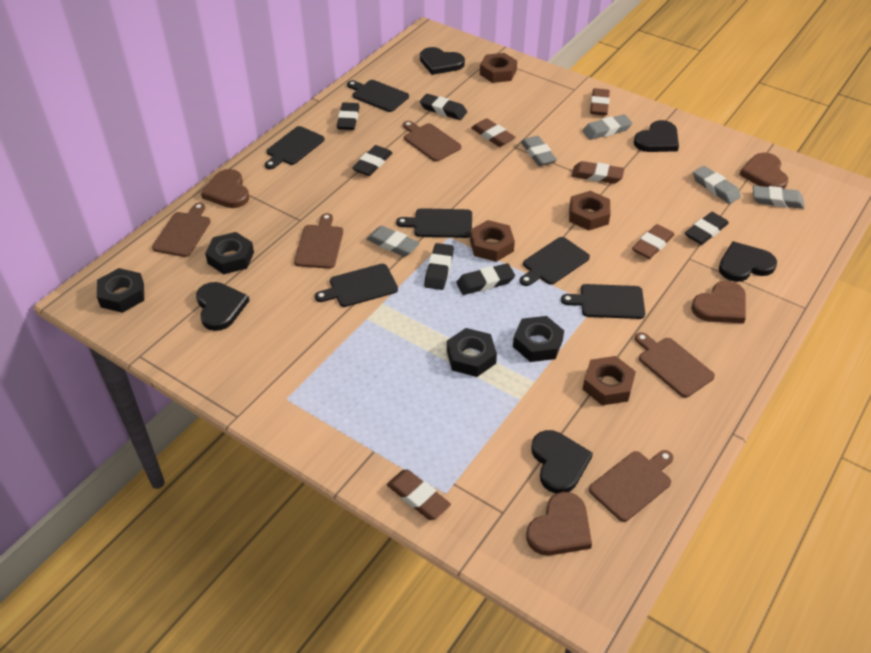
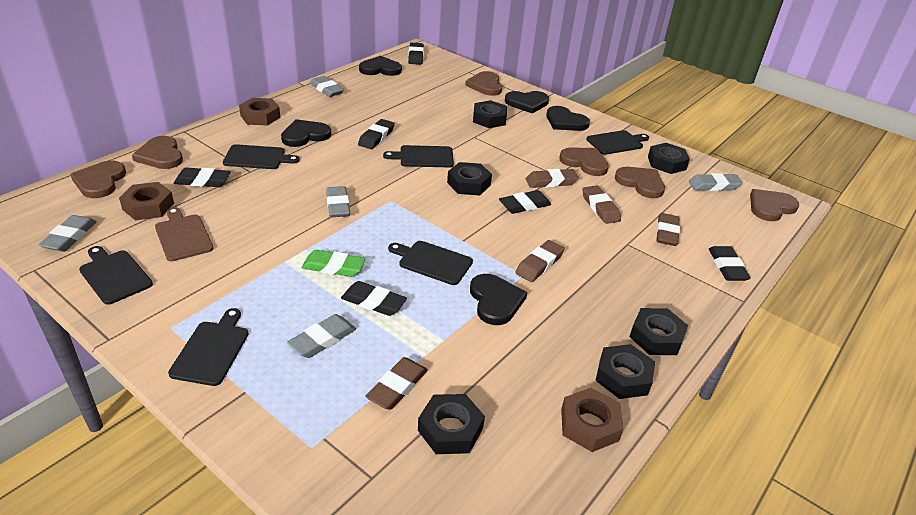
black nut: [97,268,144,313] [205,232,254,274] [447,328,497,377] [513,316,564,362] = 4 -> [418,394,485,454] [447,162,492,195] [473,100,507,128] [595,344,655,399] [629,308,688,355] [648,143,690,174] = 6
brown cutting board: [152,202,211,257] [294,213,343,269] [403,121,461,162] [589,450,673,522] [635,332,715,398] = 5 -> [155,207,214,261] = 1
brown heart: [201,169,249,208] [526,492,592,556] [691,281,746,323] [739,153,788,189] = 4 -> [70,160,126,198] [132,136,183,169] [465,71,502,96] [559,148,609,176] [615,167,665,198] [750,189,799,221] = 6
brown nut: [470,220,515,262] [480,53,517,83] [569,191,610,231] [583,356,636,405] = 4 -> [119,182,174,220] [239,98,280,125] [561,388,623,452] = 3
green eraser: none = 0 -> [302,250,366,277] = 1

